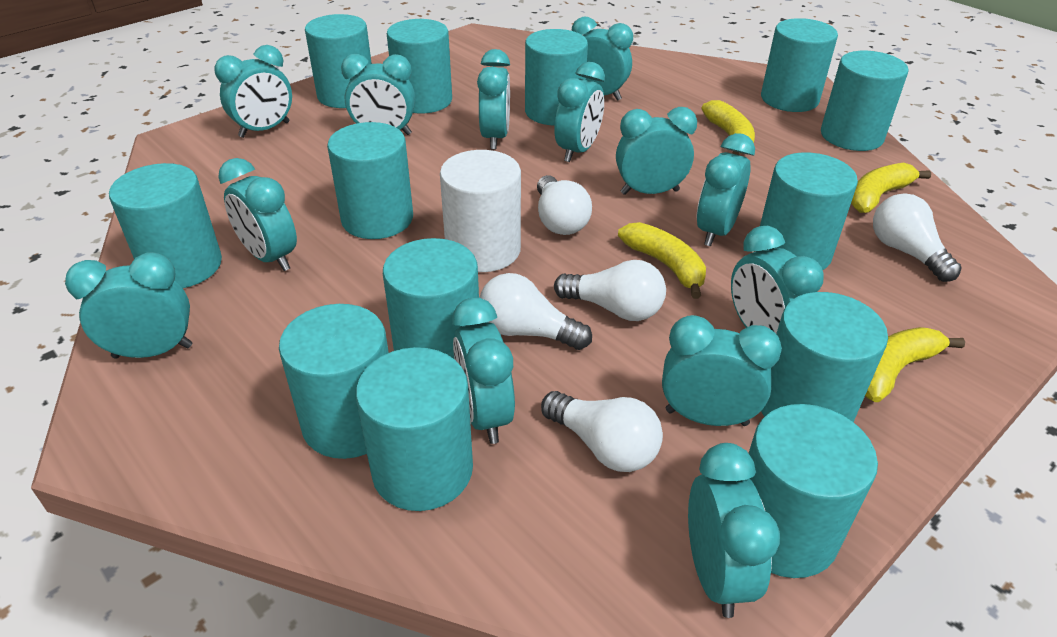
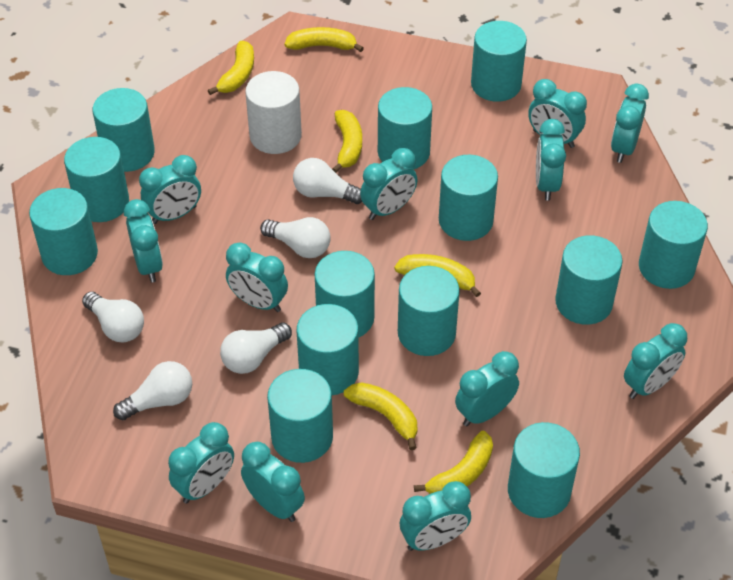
turquoise clock: [65,252,192,359] [214,45,292,138] [218,158,297,271] [341,54,415,135] [452,298,515,444] [477,49,510,149] [554,62,605,162] [571,17,633,101] [616,107,697,195] [662,315,782,426] [688,443,780,618] [697,133,755,247] [731,226,824,333] = 13 -> [124,199,163,283] [139,155,201,224] [168,422,234,504] [226,242,288,312] [241,442,305,522] [360,148,418,220] [400,481,471,551] [455,351,519,426] [528,79,587,148] [536,119,566,201] [611,84,649,163] [624,323,687,399] = 12
yellow banana: [618,222,706,299] [702,100,755,155] [851,163,931,213] [865,327,965,402] = 4 -> [208,41,254,95] [284,27,364,52] [332,110,362,173] [344,382,417,450] [394,254,481,297] [414,431,493,494] = 6

